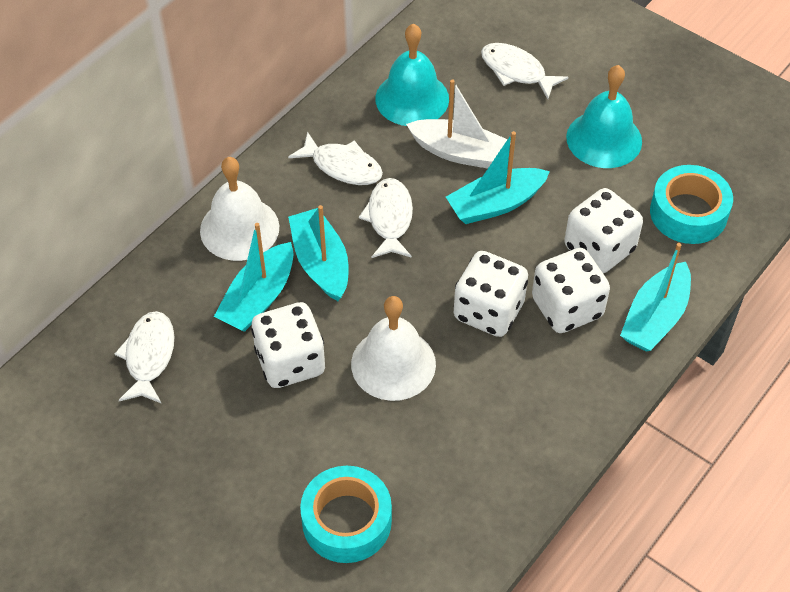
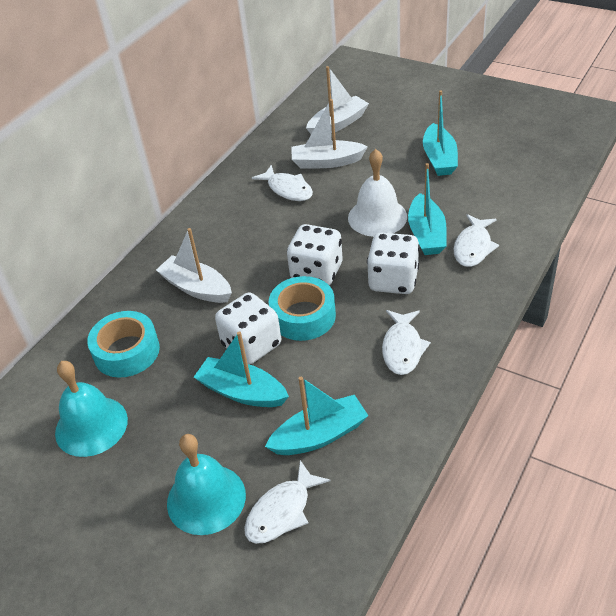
white bell: [200,157,279,261] [351,296,436,401] = 2 -> [348,149,407,237] = 1
white boat: [406,79,511,169] = 1 -> [156,228,232,303] [291,99,368,169] [306,66,369,134] = 3
white dice: [251,302,325,388] [454,251,528,337] [532,248,610,333] [564,188,643,273] = 4 -> [215,292,281,365] [287,224,343,286] [367,233,420,294] = 3

